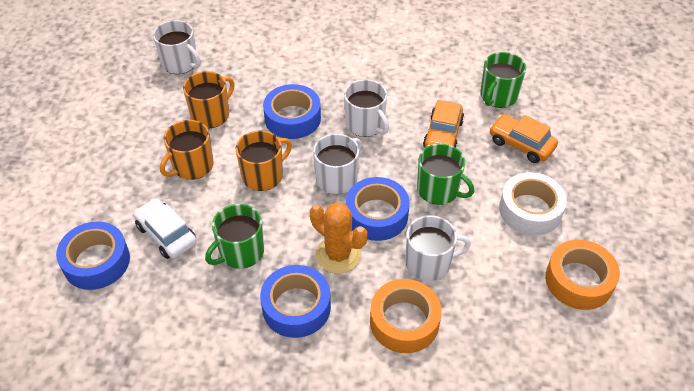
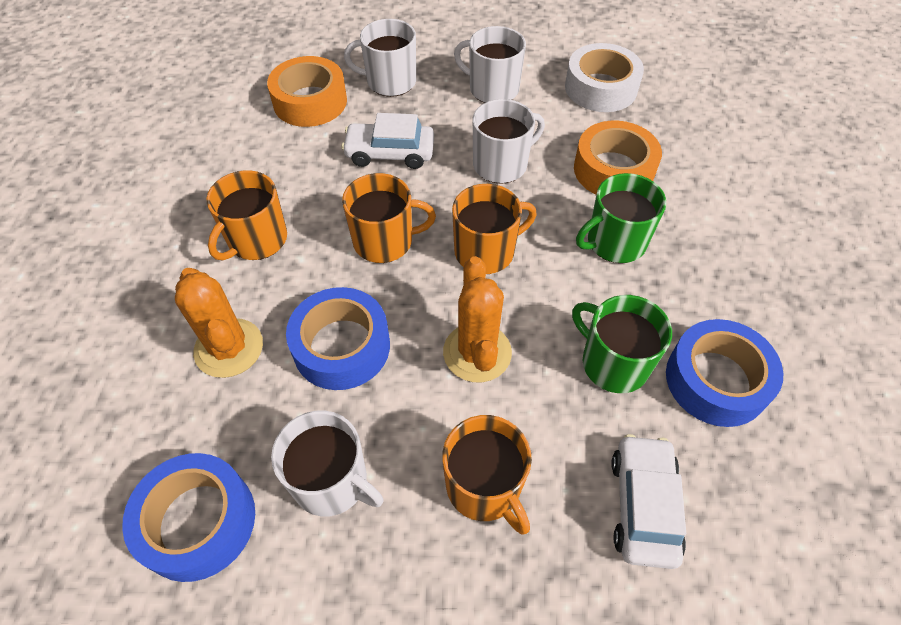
blue tape: [56,221,130,290] [260,265,331,338] [263,84,321,139] [346,177,410,241] = 4 -> [122,453,255,582] [286,287,390,390] [666,319,783,427] = 3
green mug: [205,204,264,269] [417,143,474,205] [480,52,526,108] = 3 -> [572,295,672,393] [576,173,666,263] = 2
orange cactus: [310,202,367,274] = 1 -> [175,268,263,378] [443,256,512,382] = 2
orange car: [423,100,464,148] [489,114,558,163] = 2 -> none = 0
orange mug: [160,120,214,180] [183,71,235,128] [236,130,292,191] = 3 -> [207,170,287,261] [342,173,436,263] [442,415,532,535] [452,184,537,274] = 4
white car: [133,198,197,259] = 1 -> [342,113,434,169] [611,434,686,569] = 2

